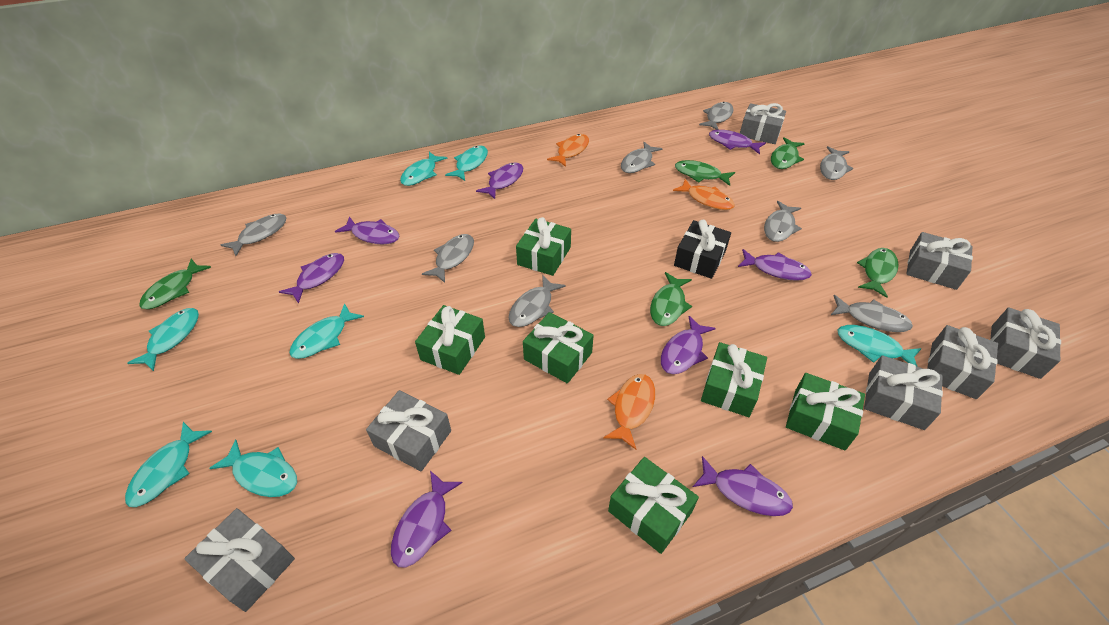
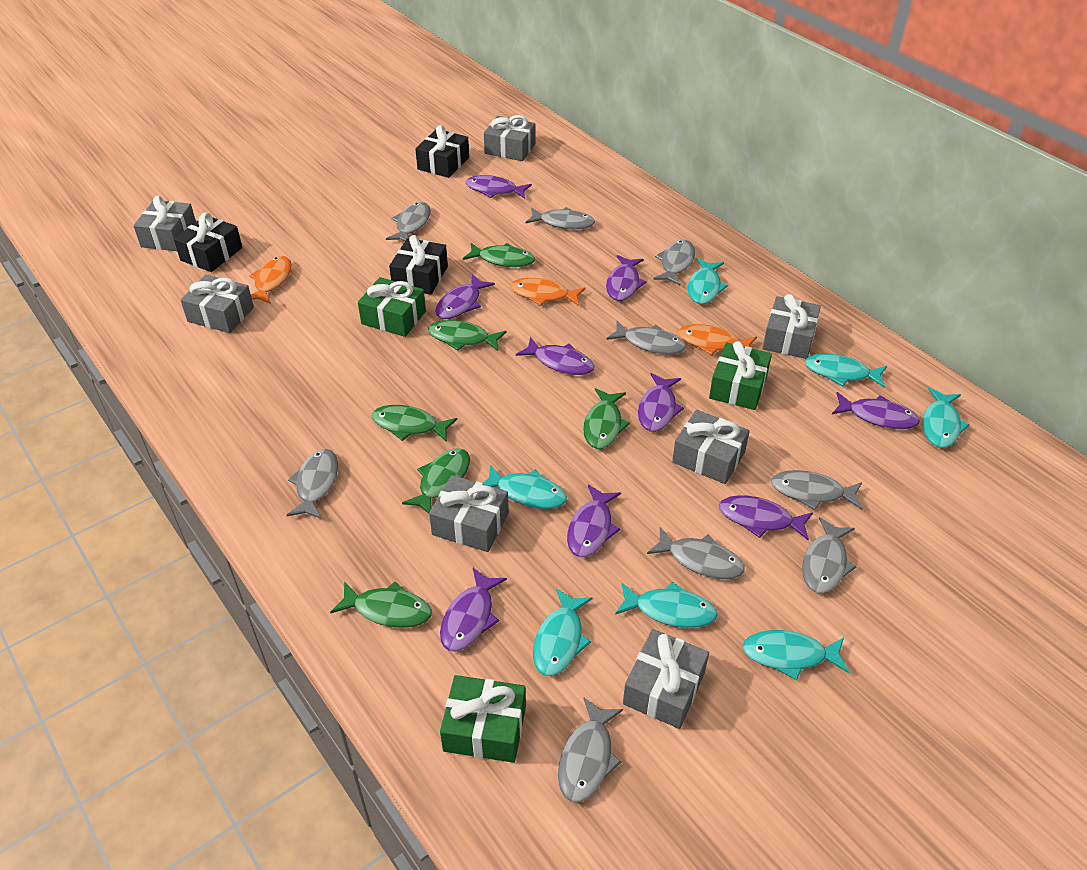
black gift: [674,219,731,279] = 1 -> [174,213,242,272] [389,235,448,295] [415,125,469,178] = 3
green fish: [139,259,211,309] [650,272,692,326] [675,160,735,186] [771,137,805,169] [857,248,898,298] = 5 -> [330,581,432,628] [372,405,457,442] [402,448,470,514] [428,320,506,351] [463,243,535,267] [583,388,630,449] = 6
green gift: [415,305,485,375] [516,217,571,276] [523,312,594,384] [608,457,699,554] [701,342,767,417] [786,373,865,450] = 6 -> [358,277,426,337] [440,675,526,763] [709,341,772,410] = 3
grey fish: [220,213,287,256] [422,234,474,283] [509,276,566,327] [621,142,663,173] [699,102,734,130] [764,201,802,242] [820,146,853,180] [831,295,913,332] = 8 -> [287,449,338,519] [386,202,431,242] [525,207,595,229] [558,698,623,802] [606,321,686,355] [647,527,745,579] [653,240,695,286] [771,470,862,510] [802,517,857,593] = 9
purple fish: [279,253,344,304] [335,216,399,245] [391,470,463,568] [476,162,523,199] [661,316,716,374] [693,456,793,516] [709,130,766,154] [738,249,812,281] = 8 -> [435,274,495,319] [440,568,507,652] [466,175,532,199] [516,337,594,375] [567,485,621,557] [606,255,647,301] [638,373,684,432] [719,495,813,541] [832,392,920,429] = 9

